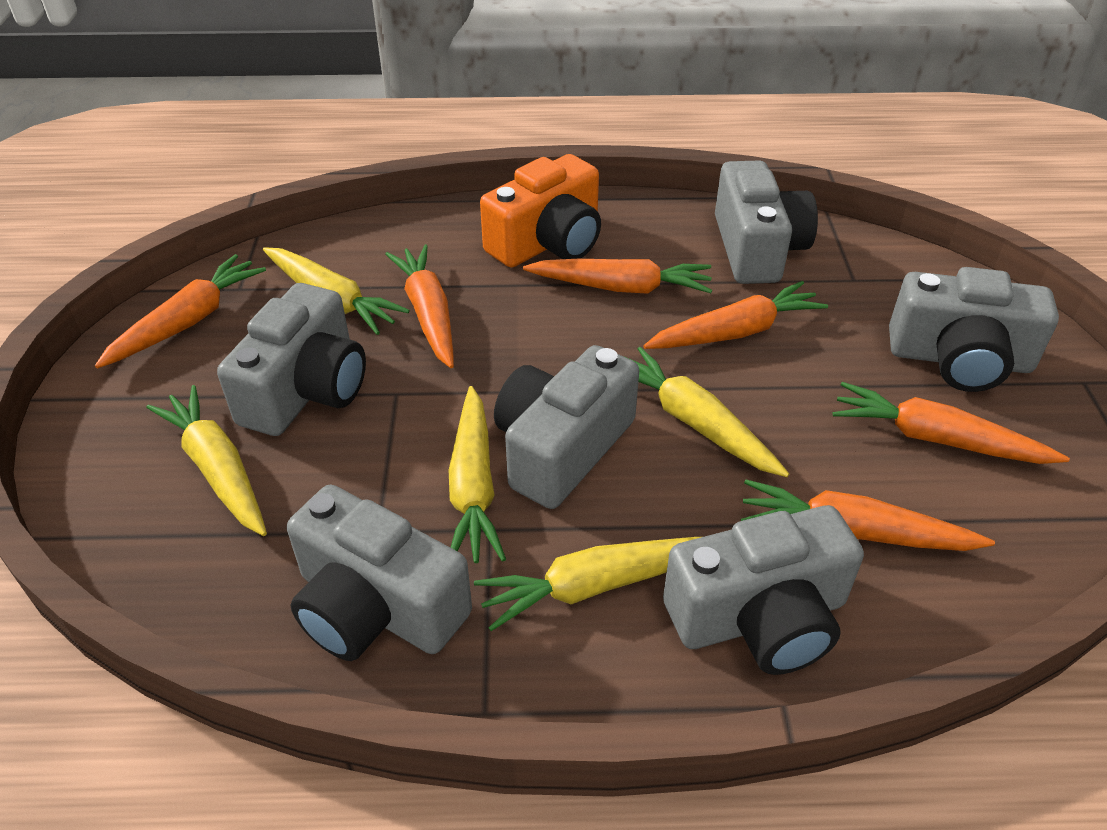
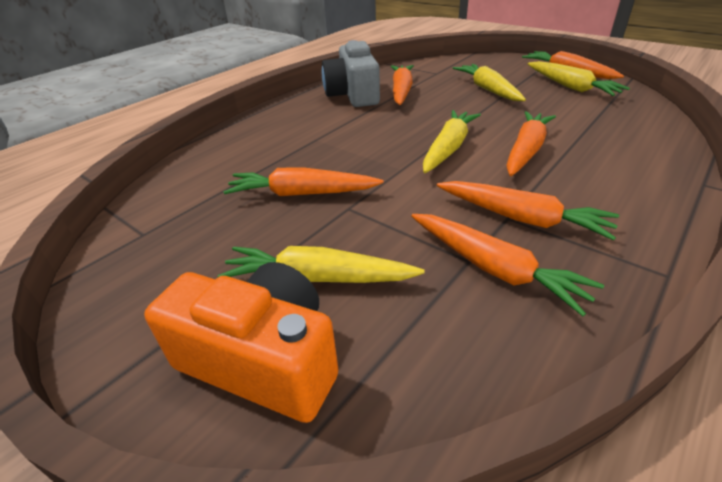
grey camera: [217,283,366,436] [287,484,472,661] [494,345,639,509] [663,505,864,675] [715,160,818,284] [889,267,1059,392] = 6 -> [322,40,380,107] = 1
yellow carrot: [146,385,267,536] [263,247,410,335] [449,386,506,563] [474,537,701,631] [628,347,789,477] = 5 -> [218,246,424,283] [423,110,481,173] [453,64,526,101] [528,61,630,96] = 4

